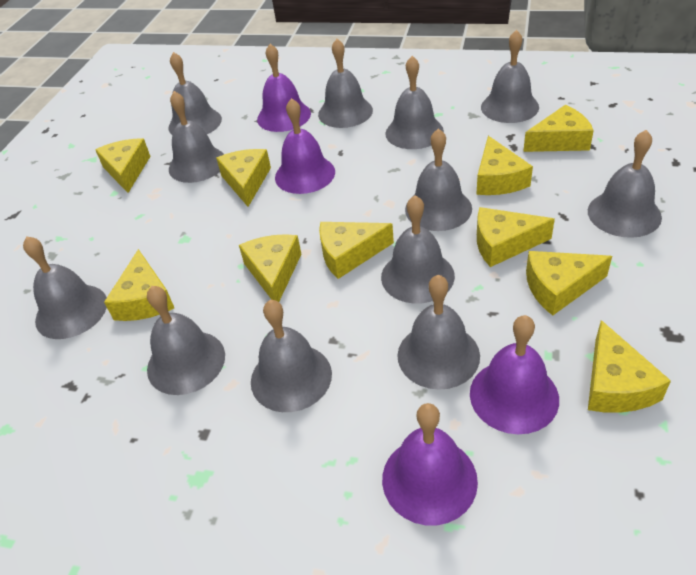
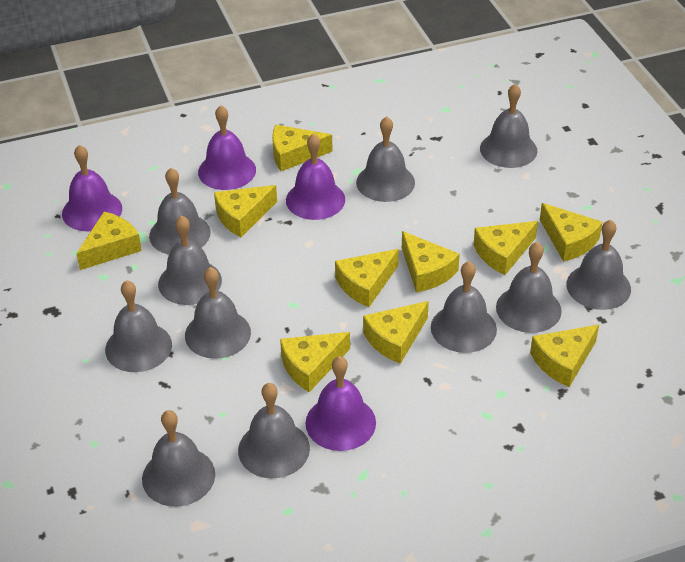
grey bell: [23,236,107,339] [147,286,225,395] [168,52,222,135] [169,91,224,183] [251,300,332,412] [318,39,373,128] [381,195,455,304] [385,56,444,149] [397,275,480,390] [405,128,472,231] [481,30,539,123] [588,130,662,238] = 12 -> [105,280,172,372] [142,410,215,507] [149,168,211,255] [158,215,222,305] [185,267,251,359] [238,383,310,478] [356,116,415,202] [431,261,497,353] [480,84,537,168] [496,242,562,333] [567,220,631,310] = 11

